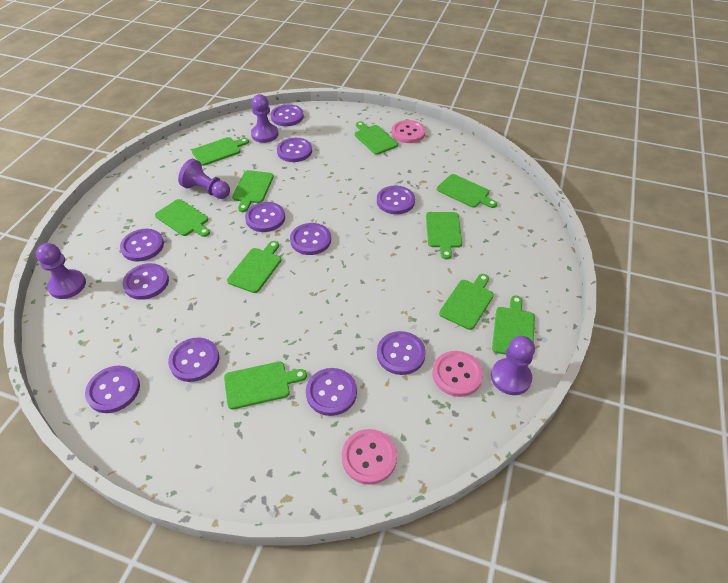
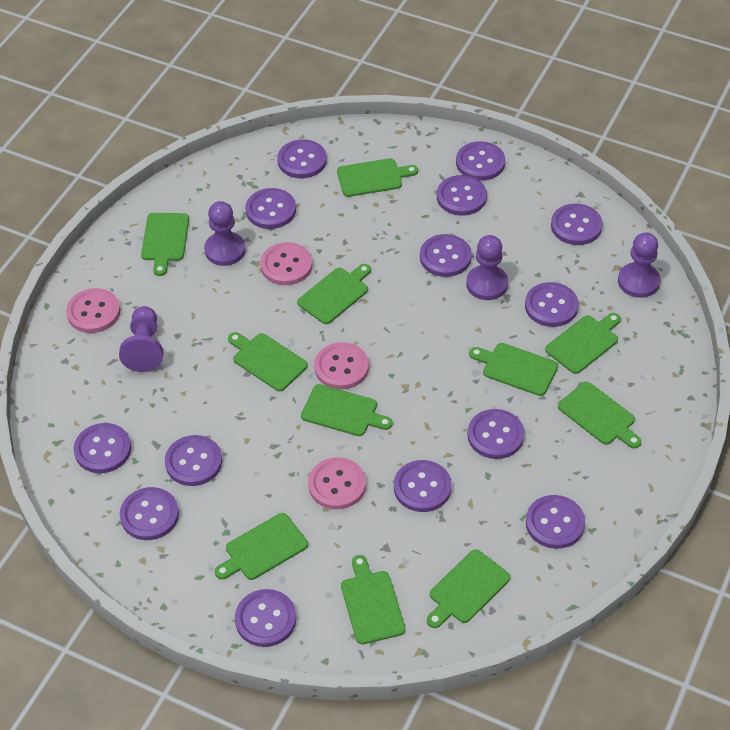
green cutting board: [155,199,210,237] [192,137,249,166] [224,362,307,409] [227,241,281,293] [232,170,274,212] [355,122,398,155] [426,212,462,259] [437,174,497,208] [439,274,494,330] [492,296,535,355] = 10 -> [141,213,189,276] [215,513,308,580] [228,332,308,391] [297,264,371,324] [301,384,393,436] [337,158,418,197] [341,555,406,644] [427,549,510,628] [469,343,558,396] [545,313,621,374] [558,382,641,449] = 11
pink button: [342,429,397,485] [392,120,426,143] [432,351,483,397] = 3 -> [66,288,120,333] [260,242,312,285] [308,458,366,509] [314,342,369,389] = 4
purple button: [85,366,140,413] [120,229,164,262] [122,263,169,300] [168,337,219,382] [245,202,285,232] [270,104,304,126] [277,138,312,162] [290,223,331,255] [306,368,357,416] [377,186,415,214] [377,331,426,375] = 11 -> [74,423,131,473] [120,487,179,540] [165,435,222,486] [235,589,296,647] [245,188,296,229] [277,139,327,178] [394,460,452,512] [420,234,472,277] [437,175,487,216] [456,141,505,181] [468,409,524,459] [525,282,579,327] [526,495,585,549] [551,203,603,245] = 14

